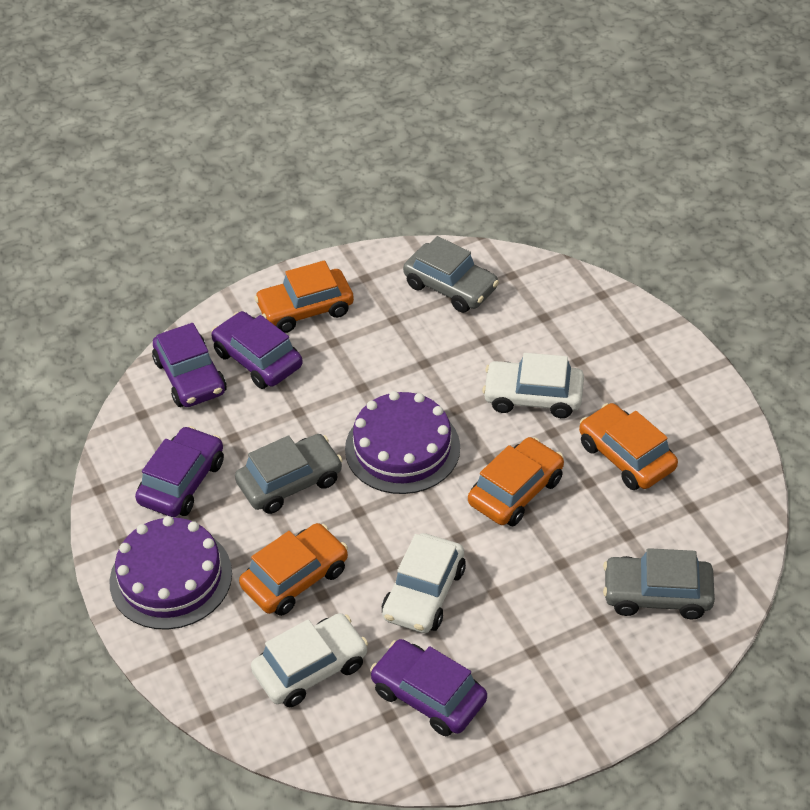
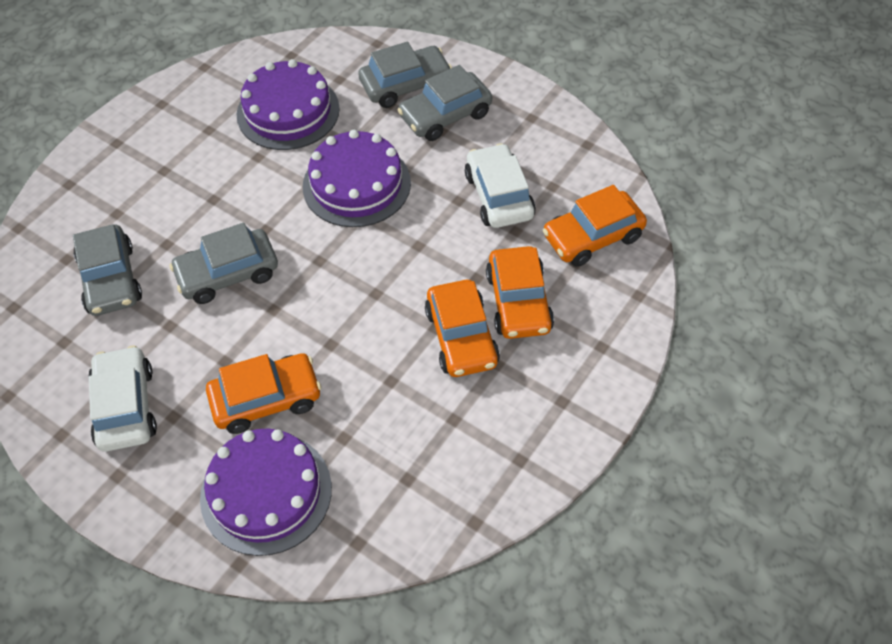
grey car: [235,434,343,514] [403,236,499,313] [603,548,715,619] = 3 -> [73,224,142,316] [169,223,278,304] [358,42,452,108] [398,65,492,141] = 4
purple cake: [109,516,232,630] [345,391,460,494] = 2 -> [200,429,332,556] [237,59,340,150] [303,130,411,227] = 3
purple car: [135,426,224,517] [152,323,227,407] [211,311,303,389] [370,639,487,736] = 4 -> none = 0
white car: [251,613,368,707] [382,533,466,633] [482,353,584,418] = 3 -> [88,345,157,452] [465,143,536,228] = 2

